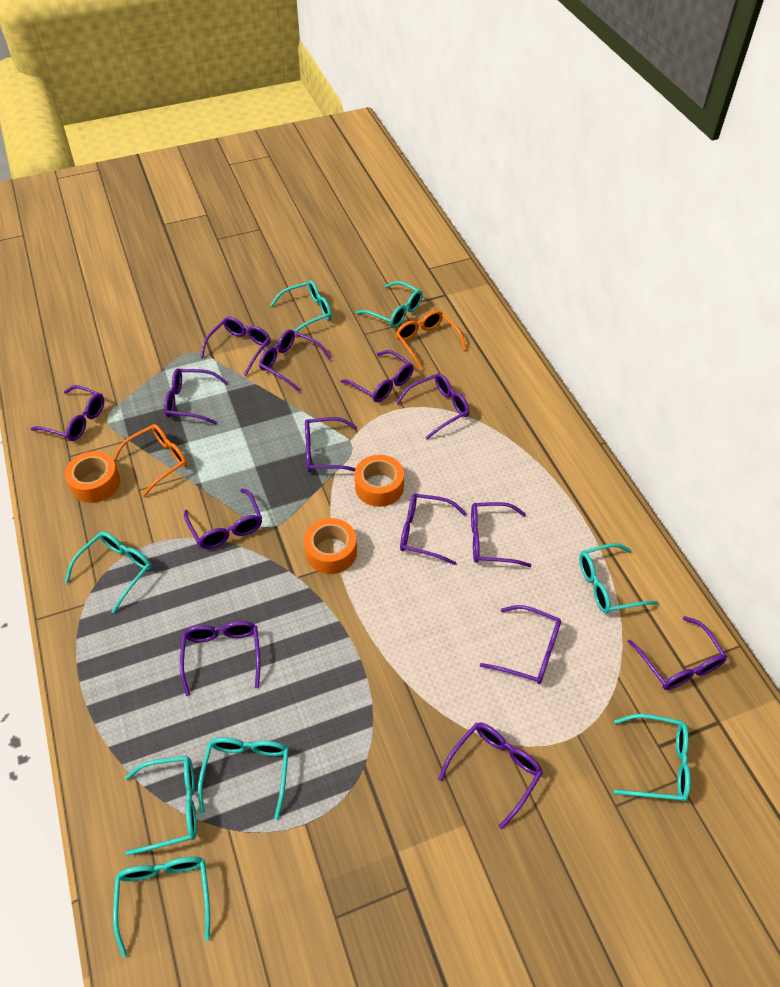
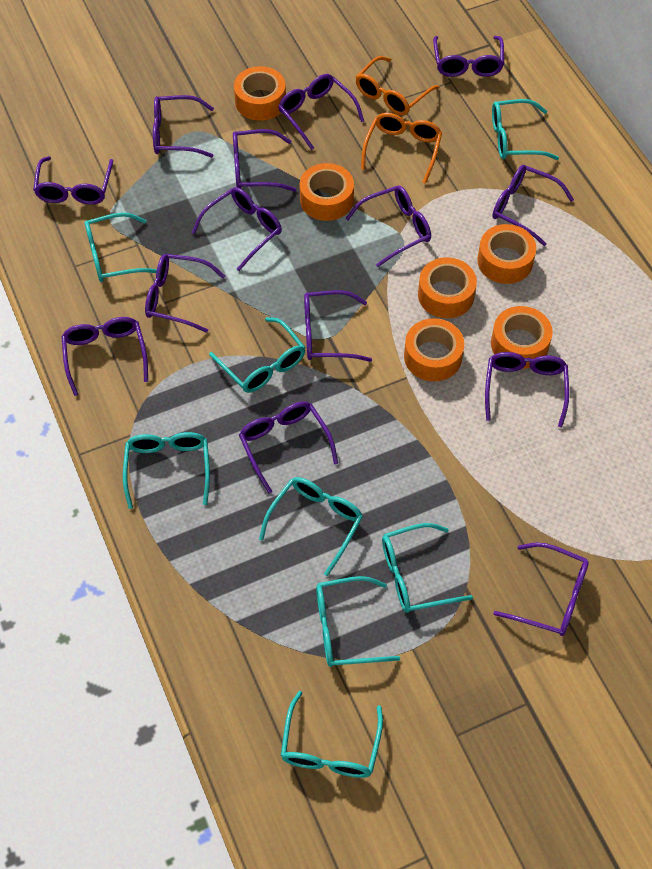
orange tape: [65,451,120,503] [304,518,357,574] [354,455,404,507] = 3 -> [234,66,286,121] [300,163,354,221] [404,318,464,382] [418,257,477,318] [477,224,536,284] [491,306,553,369] = 6

